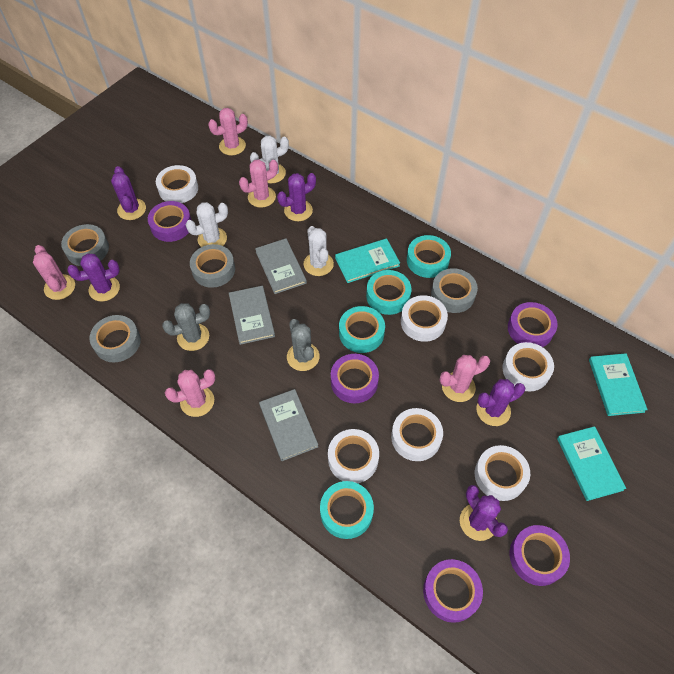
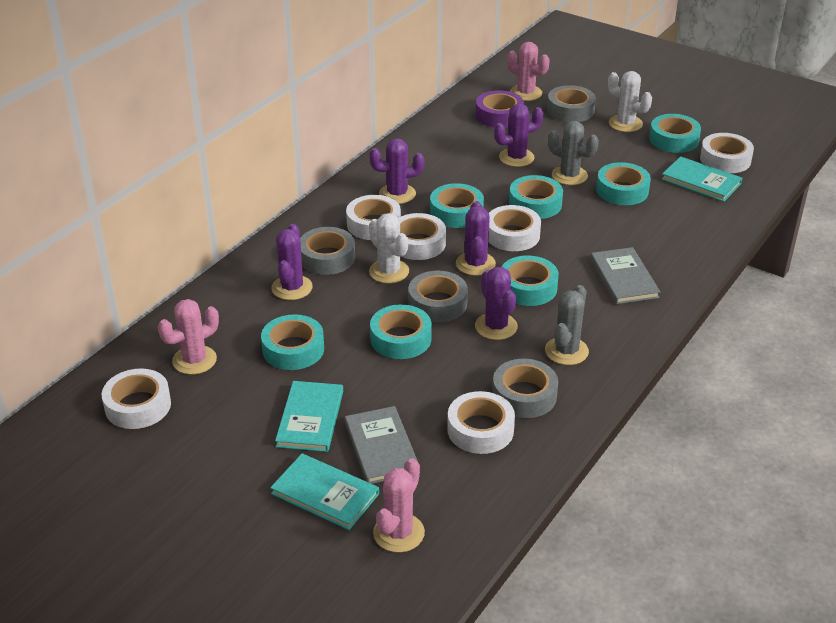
grey book: [229,286,275,345] [255,239,307,294] [259,389,318,461] = 3 -> [345,406,418,484] [591,247,660,304] = 2
pink cactus: [33,245,75,300] [165,369,216,417] [208,108,248,156] [239,160,278,208] [439,355,490,402] = 5 -> [158,299,219,375] [373,458,425,553] [507,42,550,101] = 3
purple tape: [148,201,191,242] [331,354,379,403] [423,559,483,623] [508,302,558,347] [509,525,570,586] = 5 -> [476,90,524,128] = 1
turquoise tape: [320,481,374,539] [339,306,385,353] [366,270,412,315] [407,235,451,278] = 4 -> [261,314,324,370] [370,304,432,359] [430,183,484,228] [502,255,559,306] [509,175,563,219] [596,162,651,205] [649,114,701,153] = 7
white cactus: [186,202,228,247] [250,136,289,183] [304,226,334,276] = 3 -> [369,213,409,283] [608,71,652,132] = 2

